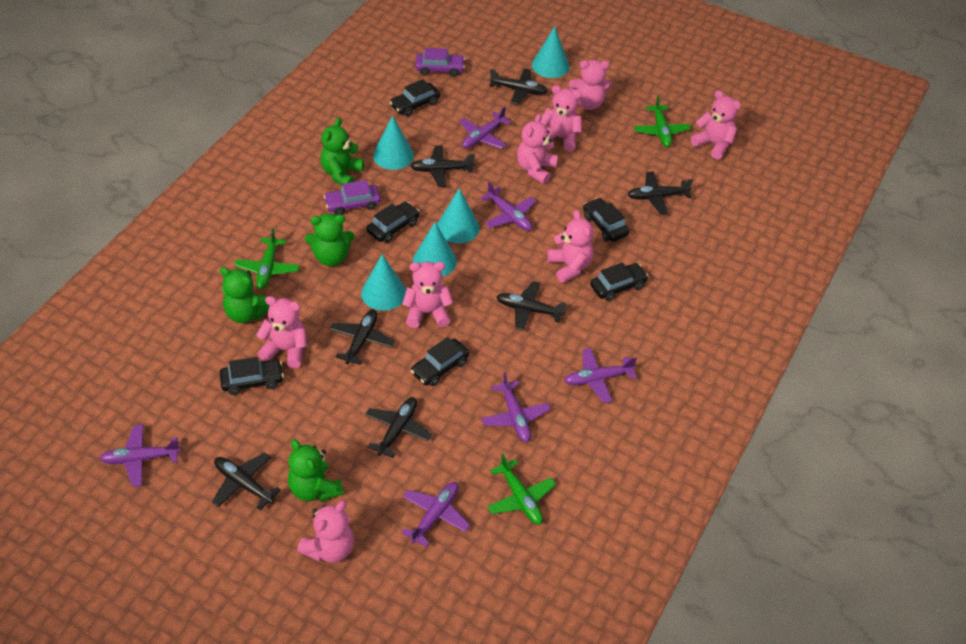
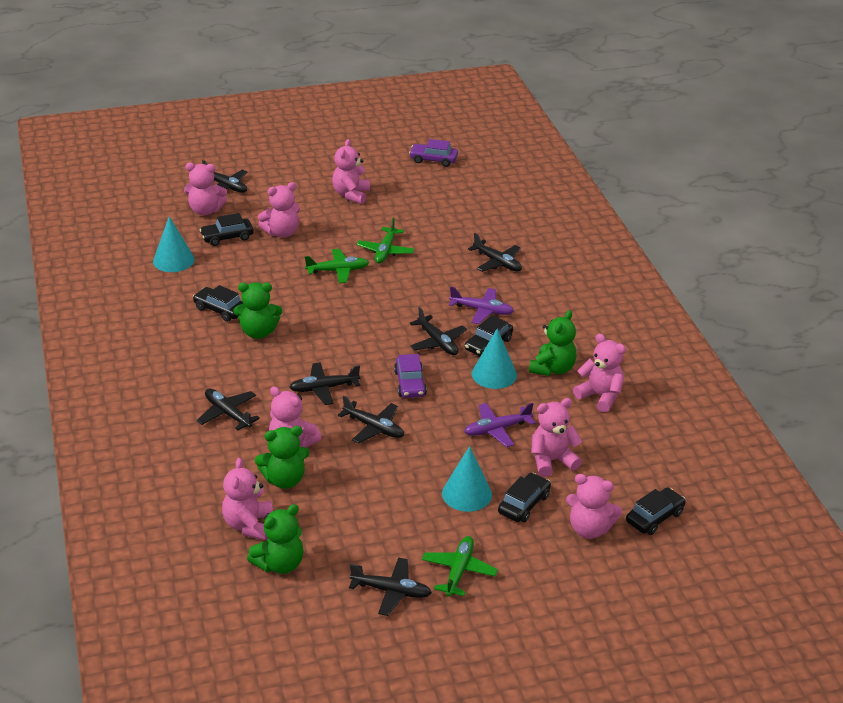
black car: [220,357,284,395] [366,202,420,243] [390,79,440,117] [411,337,469,386] [583,198,629,242] [590,263,649,301] = 6 -> [193,285,243,322] [199,213,254,246] [465,315,513,356] [498,473,551,522] [626,488,686,535] = 5
purple plane: [99,424,181,487] [401,482,470,547] [459,106,512,149] [480,182,536,231] [481,373,551,442] [564,348,637,403] = 6 -> [449,287,514,324] [464,403,535,447] = 2
turquoise cone: [361,254,406,311] [373,116,414,170] [413,222,457,277] [437,188,480,243] [532,26,570,78] = 5 -> [153,216,195,272] [442,446,492,512] [472,328,517,389] = 3

